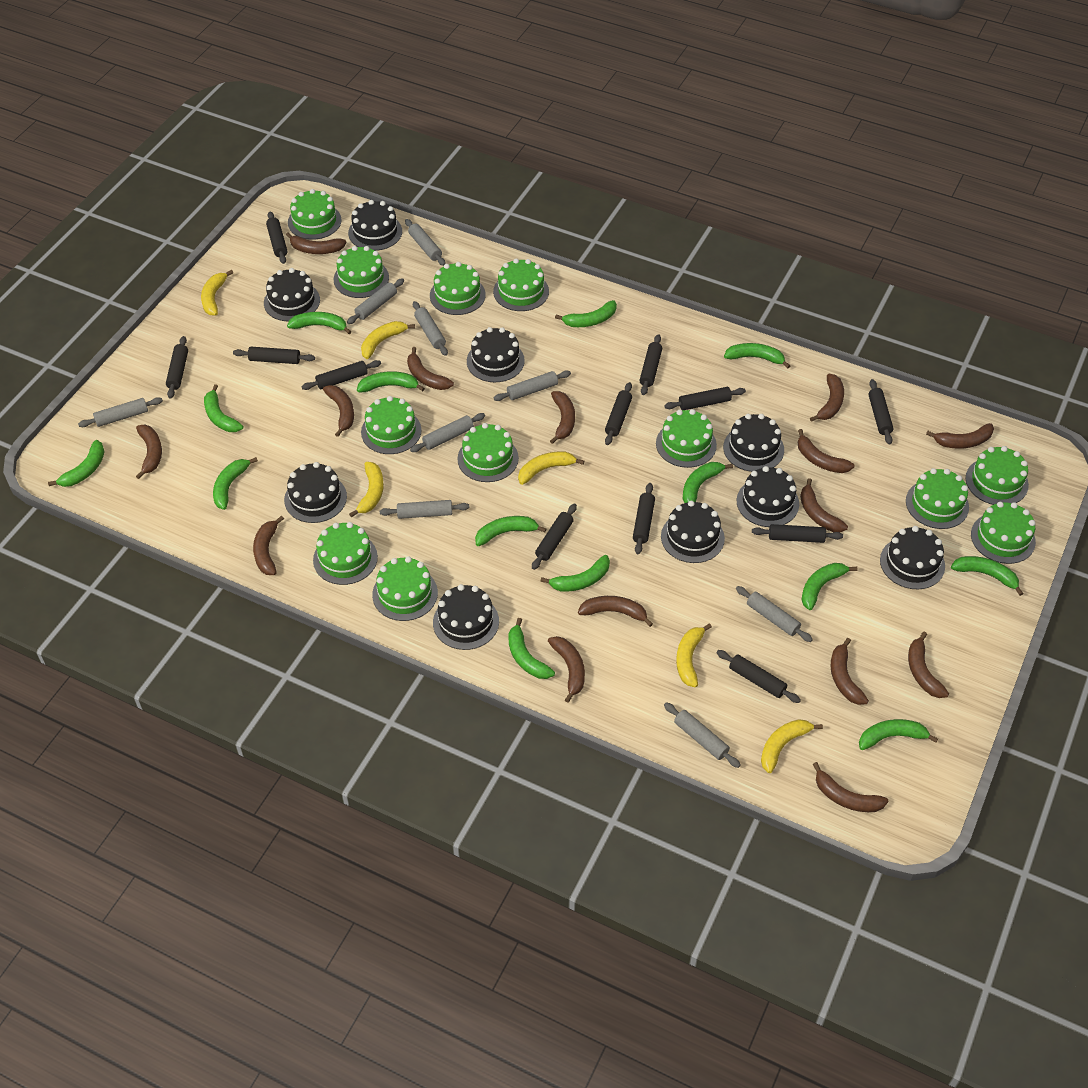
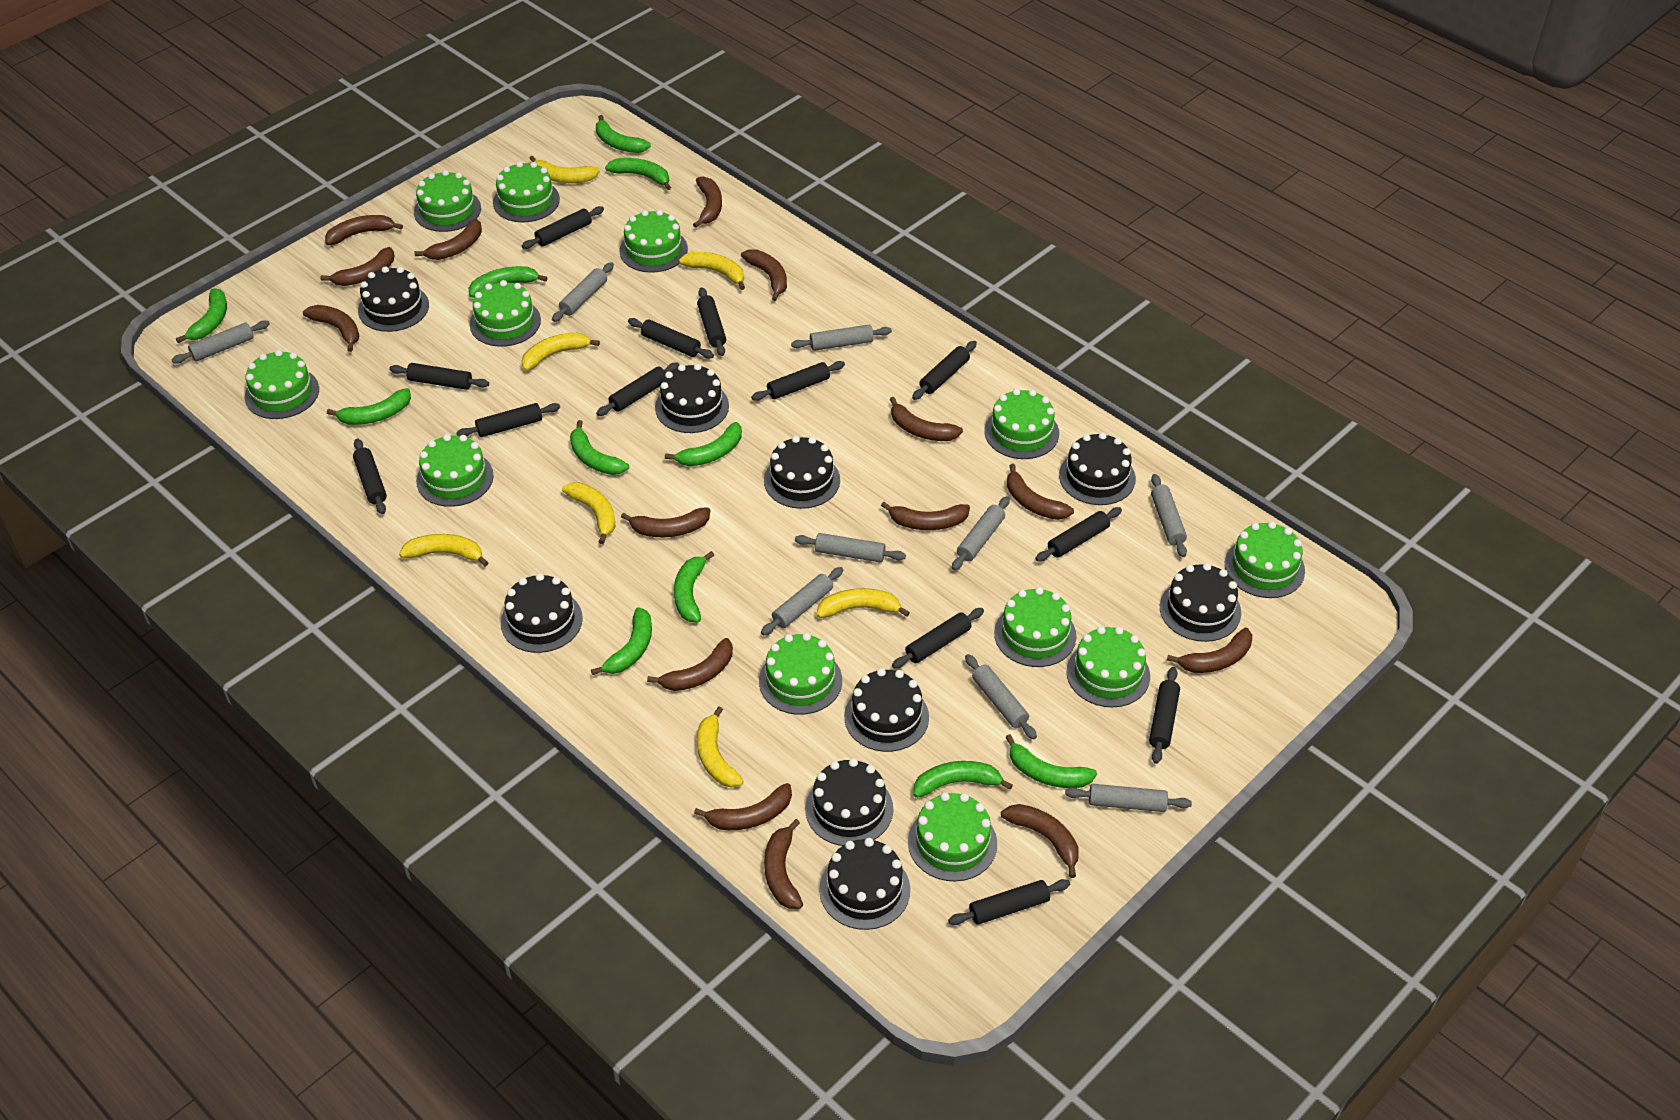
black rolling pin: [166,336,188,399] [233,347,315,364] [266,211,287,264] [301,360,381,390] [532,503,577,570] [605,382,632,445] [633,483,655,554] [639,334,662,395] [664,387,746,410] [717,650,801,703] [752,524,843,543] [868,379,894,445] = 12 -> [353,438,387,514] [389,363,489,390] [457,403,560,437] [522,206,604,249] [596,362,679,416] [628,318,714,359] [697,287,726,356] [751,361,845,401] [892,608,984,669] [912,341,977,400] [948,879,1070,925] [1035,507,1122,562] [1149,667,1180,764] = 13
green banana: [48,440,105,487] [204,384,243,432] [213,457,258,510] [287,312,352,334] [357,371,425,392] [475,516,546,546] [508,618,555,679] [541,555,610,592] [555,300,617,327] [683,462,733,503] [724,343,790,368] [801,563,858,610] [859,719,938,750] [951,556,1024,596] = 14 -> [176,288,227,343] [327,388,411,425] [469,266,547,298] [570,420,629,475] [591,607,652,675] [596,115,651,153] [605,158,671,190] [665,422,742,466] [674,551,714,622] [913,761,1013,798] [1005,734,1097,788] = 11
yellow banana: [201,270,233,316] [349,462,384,517] [361,321,415,359] [518,451,584,485] [676,623,712,687] [761,719,823,773] = 6 -> [399,534,488,566] [521,333,600,371] [529,156,600,183] [562,482,615,544] [679,252,745,290] [697,707,744,788] [816,588,910,618] = 7

